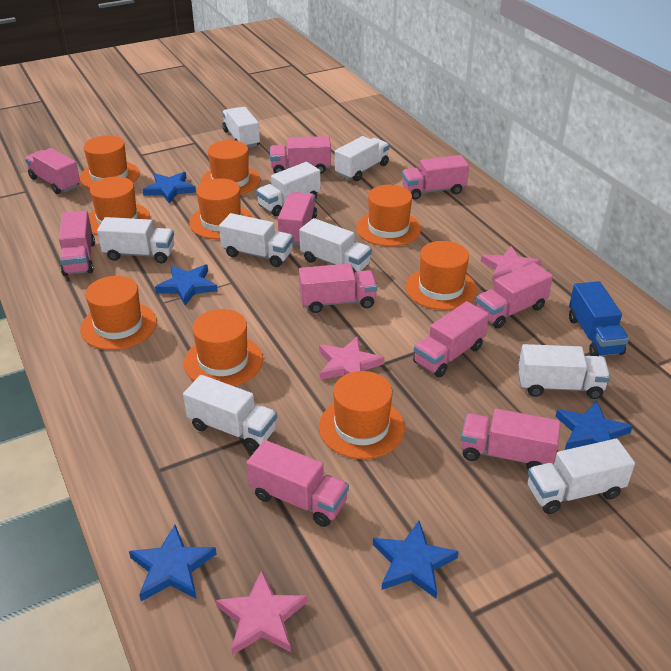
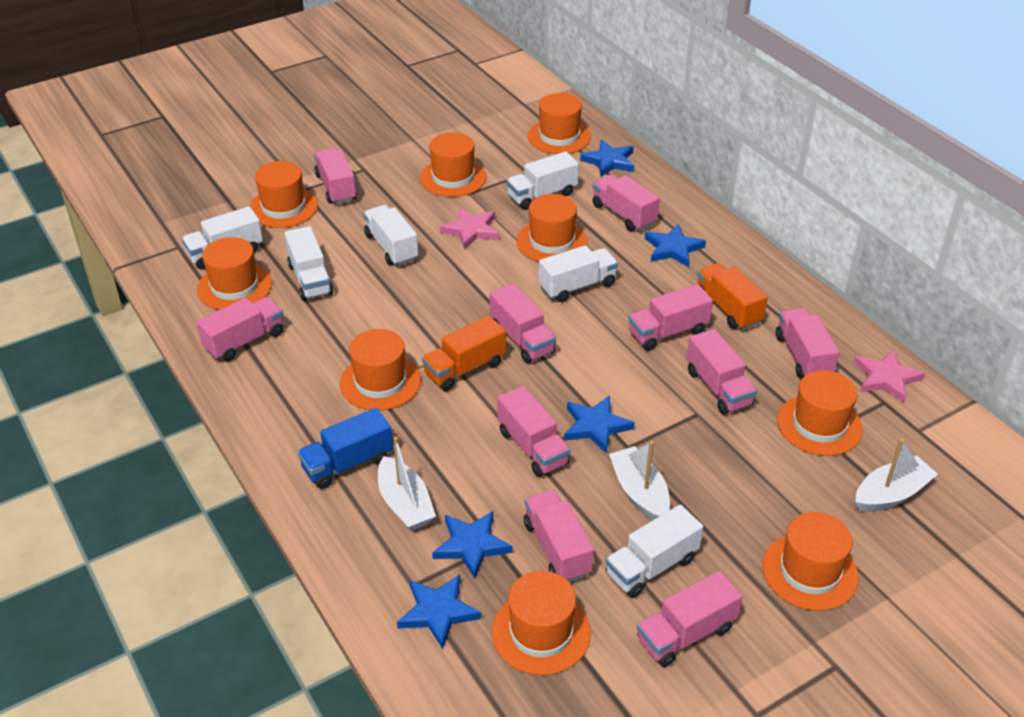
orange truck: none = 0 -> [422,316,506,391] [697,263,768,330] = 2
pink star: [216,571,307,655] [319,336,384,380] [481,246,541,282] = 3 -> [439,207,499,249] [854,349,925,403] = 2
white boat: none = 0 -> [378,437,436,531] [609,441,670,521] [856,439,938,512] = 3
white truck: [97,217,174,263] [183,375,277,452] [219,213,293,267] [222,107,260,148] [256,162,321,216] [299,218,372,272] [335,136,390,181] [518,344,610,399] [528,439,635,514] = 9 -> [182,206,263,270] [284,226,333,301] [363,205,418,266] [506,152,579,210] [538,245,618,302] [605,505,703,598] = 6

